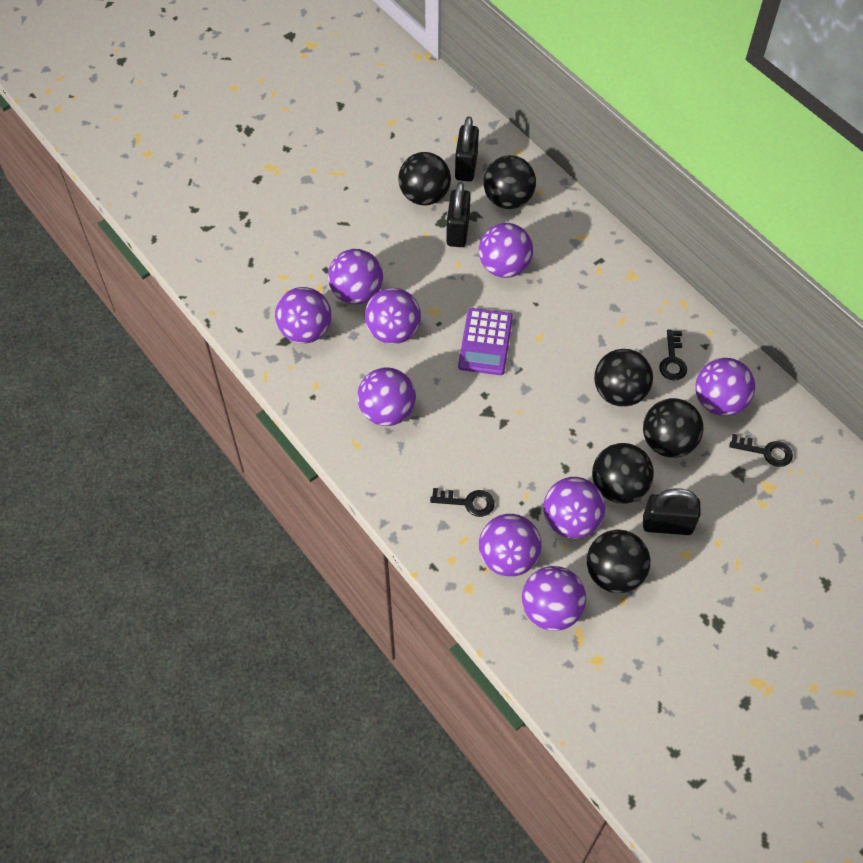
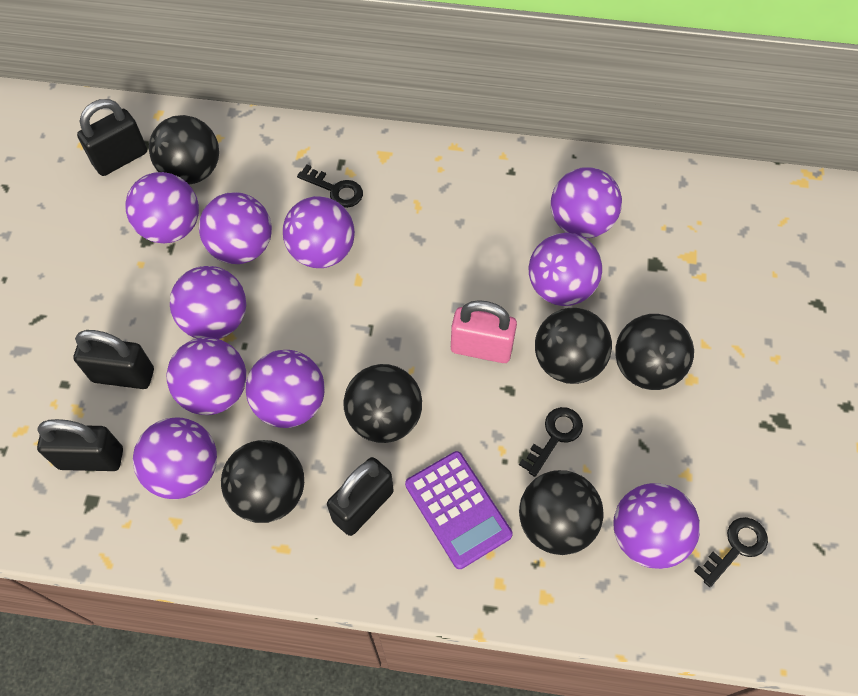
black padlock: [446,182,471,247] [455,116,479,182] [643,488,701,535] = 3 -> [37,419,123,471] [73,330,154,389] [77,99,147,176] [327,457,393,536] = 4
pink padlock: none = 0 -> [451,300,517,363] = 1
purple ball: [275,287,332,343] [328,249,383,304] [357,367,416,426] [365,288,421,344] [479,223,533,278] [479,514,542,577] [522,566,586,631] [543,477,605,538] [695,358,755,416] = 9 -> [125,172,199,243] [133,417,217,499] [167,337,246,415] [170,266,246,339] [199,192,272,264] [246,350,325,428] [283,196,355,268] [529,233,602,306] [551,167,622,238] [613,483,700,569] = 10

